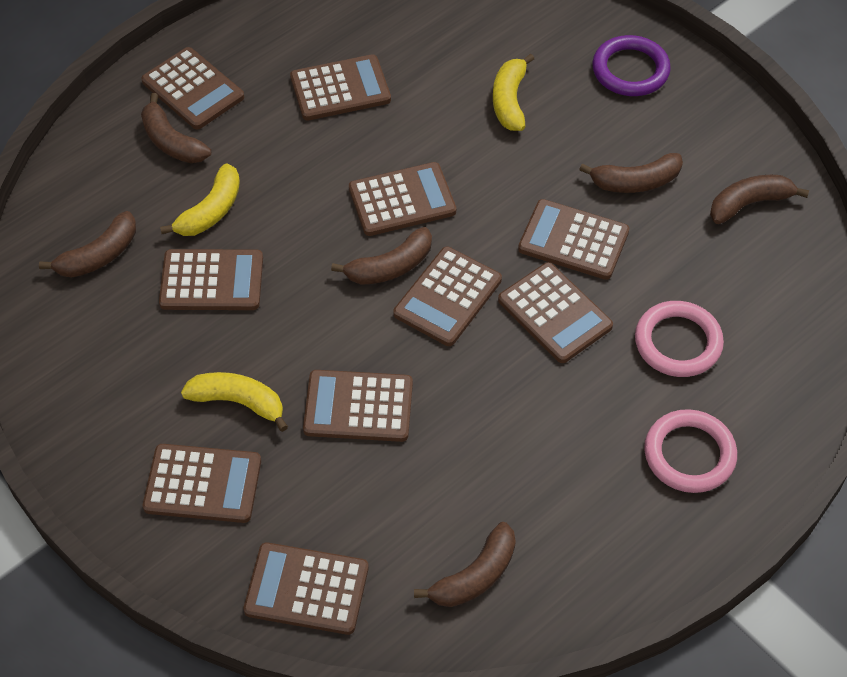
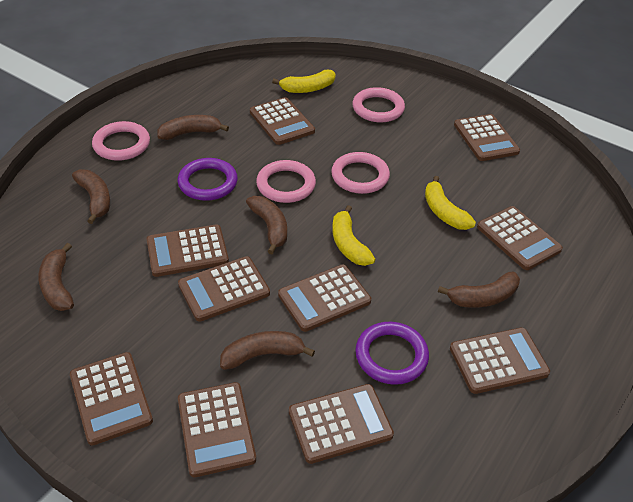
pink ring: [635,301,724,377] [644,409,737,493] = 2 -> [92,121,150,161] [256,160,316,203] [331,152,390,194] [352,87,405,122] = 4
purple ring: [592,35,671,96] = 1 -> [178,158,238,201] [355,322,429,385] = 2

